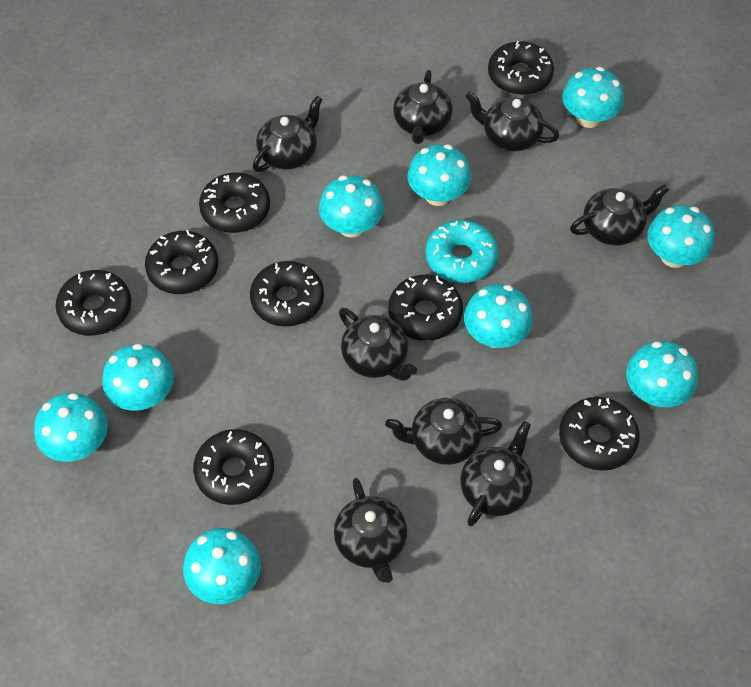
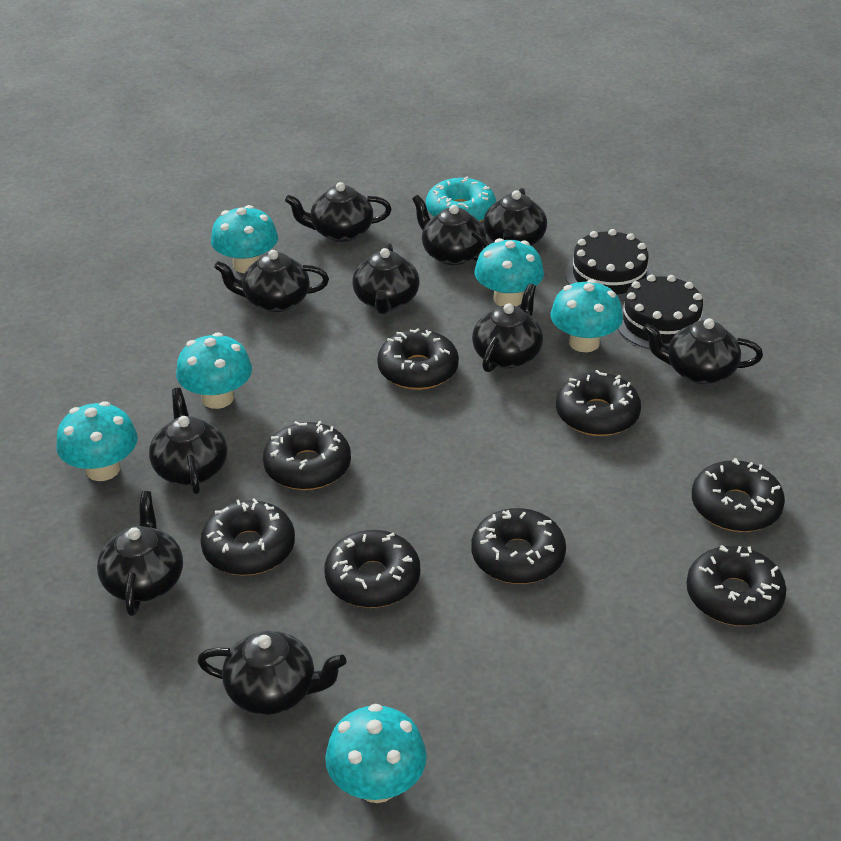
black cake: none = 0 -> [565,229,653,301] [617,275,706,349] = 2
black teapot: [253,96,323,172] [334,478,407,583] [339,308,417,380] [385,398,502,465] [393,70,453,144] [460,421,532,526] [465,91,559,152] [570,184,669,246] = 8 -> [97,491,183,616] [149,388,227,494] [197,631,347,715] [214,250,329,312] [285,182,392,242] [352,243,420,314] [412,195,489,265] [472,284,543,372] [484,188,547,246] [643,319,763,384] = 10
turquoise mushroom: [34,393,108,462] [102,344,174,411] [183,528,261,604] [319,175,384,238] [407,144,471,206] [464,284,533,348] [562,67,624,128] [626,341,698,407] [647,205,714,268] = 9 -> [56,401,138,481] [176,332,252,409] [211,205,278,273] [325,704,427,803] [475,238,544,307] [551,279,623,352] = 6

